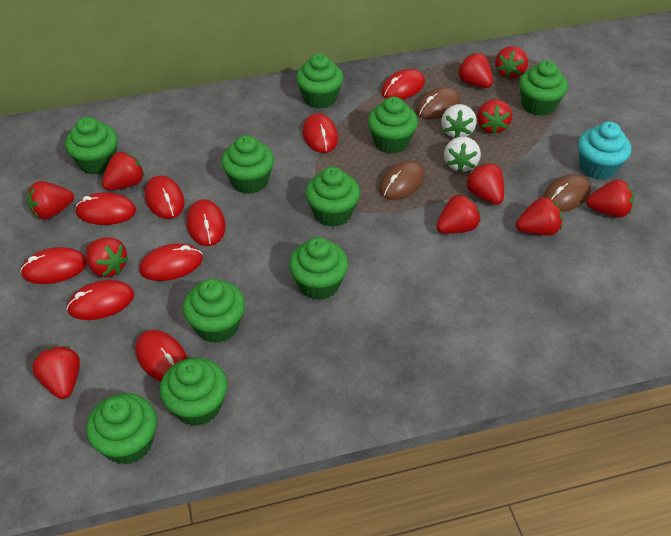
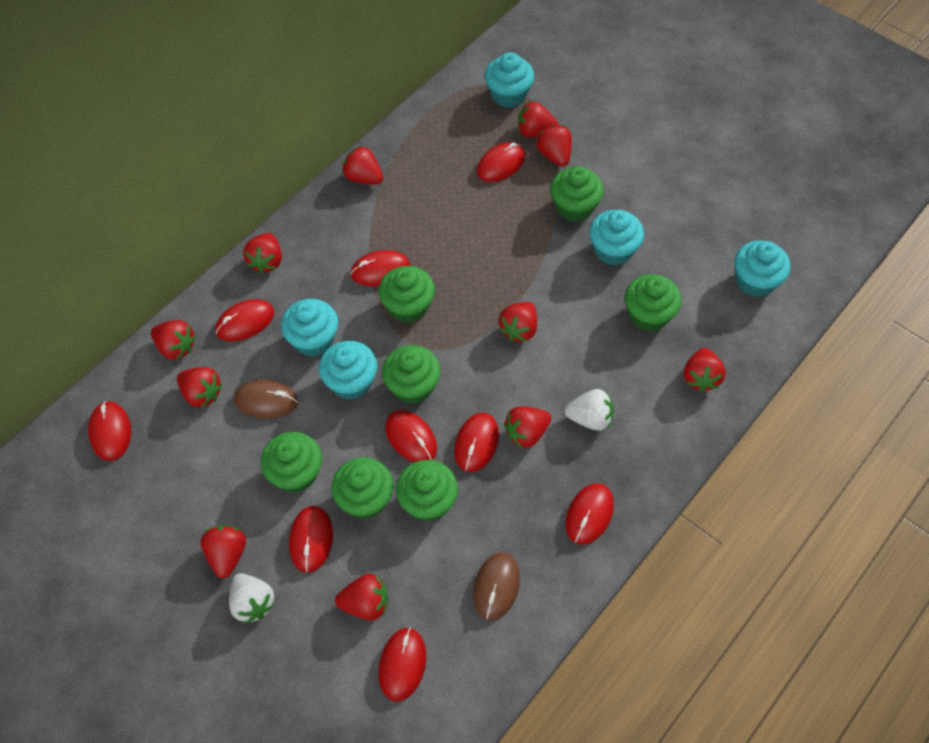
brown mouse: [379,161,425,200] [416,87,460,119] [543,174,591,212] = 3 -> [234,380,298,419] [473,552,520,620] = 2
green cupcake: [65,117,118,175] [86,393,157,465] [160,358,227,426] [183,279,245,343] [221,135,274,194] [289,237,348,300] [296,54,343,109] [305,167,360,227] [368,97,418,154] [519,61,568,116] = 10 -> [261,432,322,493] [331,457,394,519] [379,266,435,323] [382,345,441,404] [396,460,458,522] [551,166,604,222] [625,274,681,332] = 7
turquoise cupcake: [578,122,631,180] = 1 -> [281,299,338,357] [319,341,378,400] [485,52,534,108] [589,210,644,266] [735,241,790,297] = 5

